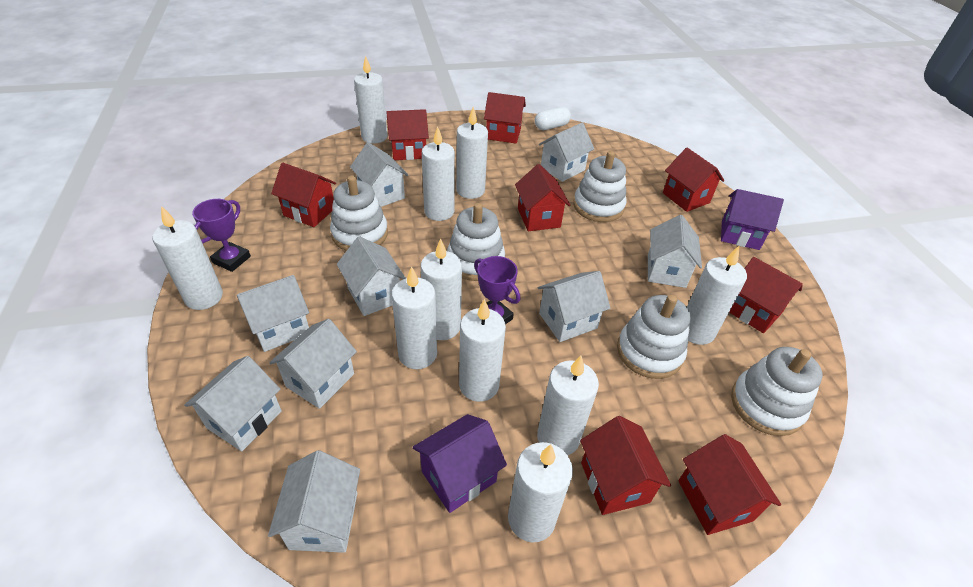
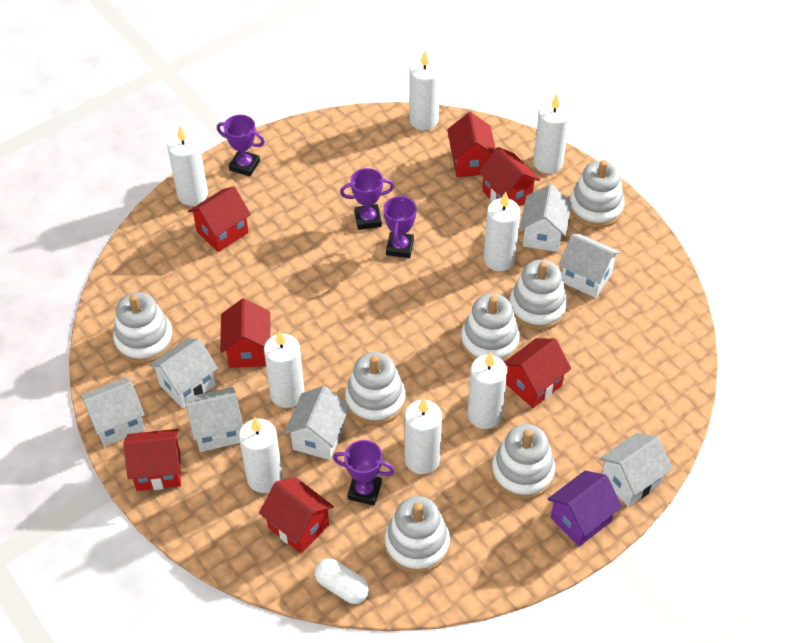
purple house: [413,414,507,513] [721,189,784,250] = 2 -> [548,471,622,547] = 1
purple trophy: [192,199,251,272] [474,256,520,324] = 2 -> [217,115,265,176] [333,440,395,505] [340,168,394,230] [383,194,417,258] = 4
red house: [271,163,336,227] [386,109,429,160] [484,92,526,144] [515,164,571,231] [580,416,671,515] [663,148,725,212] [678,434,781,535] [729,257,803,333] = 8 -> [123,429,181,491] [188,186,251,252] [220,298,270,368] [259,477,334,554] [447,112,496,177] [478,147,540,206] [504,338,571,408] = 7
white candle: [152,206,223,310] [354,55,388,144] [391,266,437,369] [420,239,462,340] [422,126,455,221] [456,107,488,199] [459,299,506,402] [508,442,573,542] [537,356,599,455] [687,246,747,345] = 10 -> [167,126,208,206] [239,418,283,493] [264,330,305,408] [405,398,442,474] [409,51,440,130] [468,352,507,429] [484,192,521,271] [533,94,570,174] = 8
white house: [184,356,282,451] [237,275,309,352] [268,450,360,553] [269,319,357,409] [337,236,406,316] [350,142,409,207] [538,271,610,342] [539,123,594,182] [648,215,702,288] = 9 -> [80,377,145,446] [149,338,218,408] [185,387,243,452] [284,386,350,460] [520,184,572,252] [559,234,621,298] [599,433,672,507] = 7
white stacking toy: [330,176,388,251] [447,203,505,281] [573,151,626,222] [617,295,690,379] [731,347,822,436] = 5 -> [113,292,174,364] [345,352,406,425] [384,496,450,573] [461,294,520,362] [492,424,555,499] [510,260,568,330] [570,160,625,228] = 7

